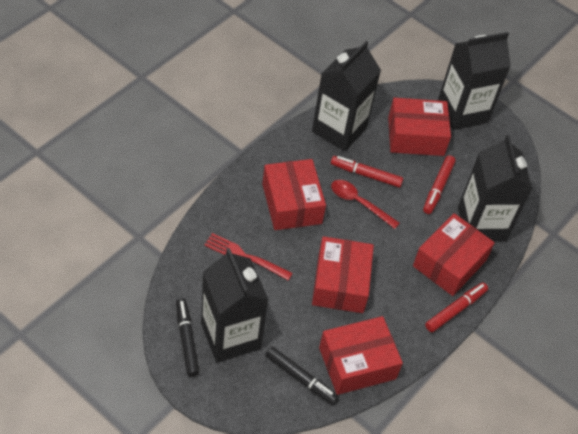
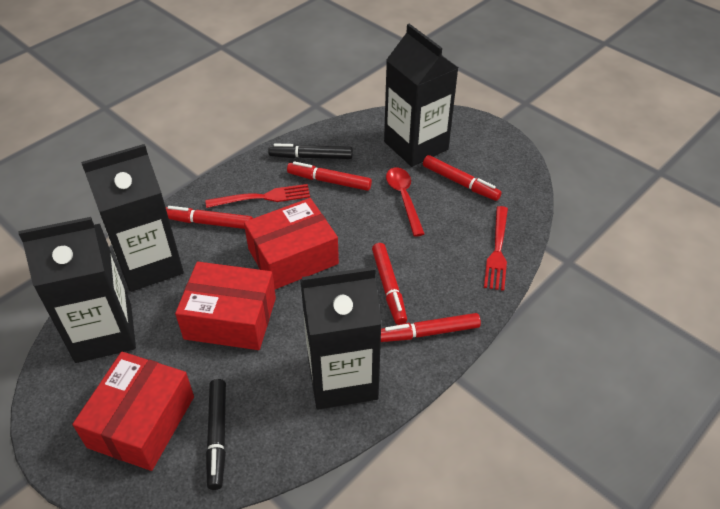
red box: [262,159,326,230] [312,236,374,313] [319,316,403,395] [388,98,451,156] [413,213,495,296] = 5 -> [73,352,194,471] [175,262,276,350] [244,198,339,289] = 3
red fork: [204,233,293,281] = 1 -> [205,184,310,208] [484,206,508,291] = 2
red marker: [331,156,403,187] [423,155,456,214] [425,283,488,332] = 3 -> [166,206,253,229] [287,161,372,191] [372,243,407,325] [381,313,481,342] [423,155,502,201] = 5

